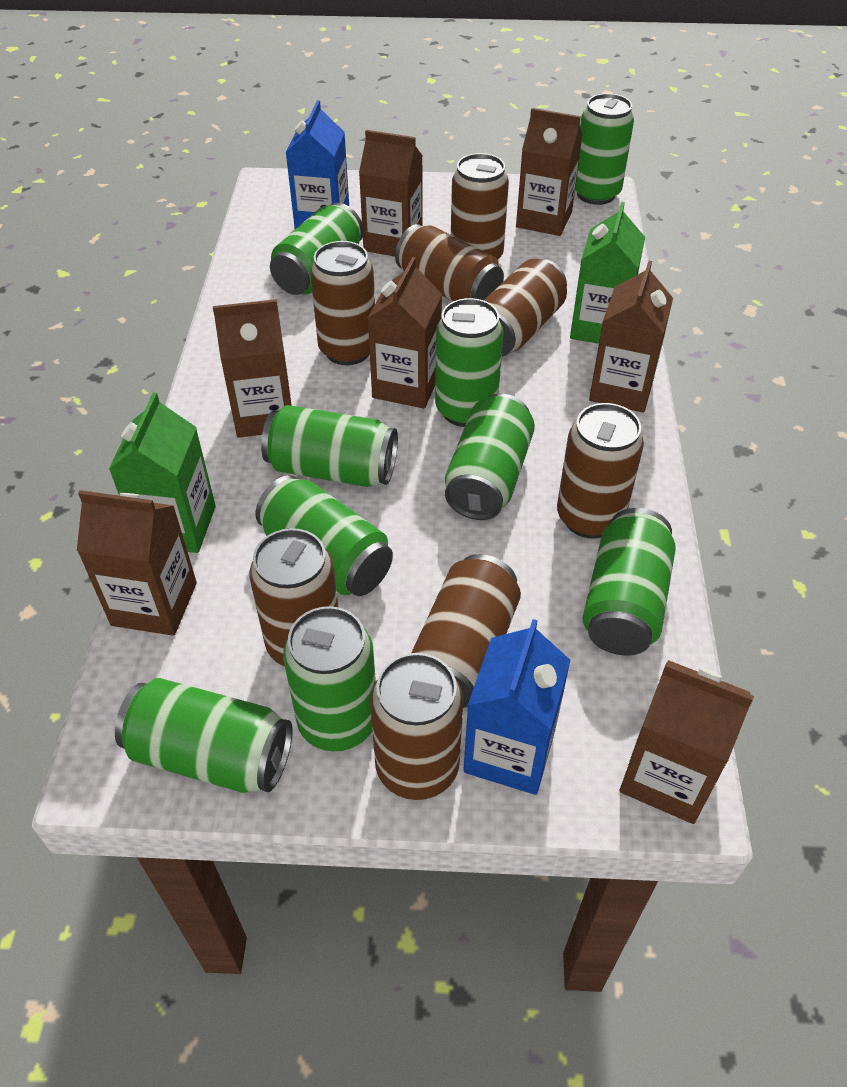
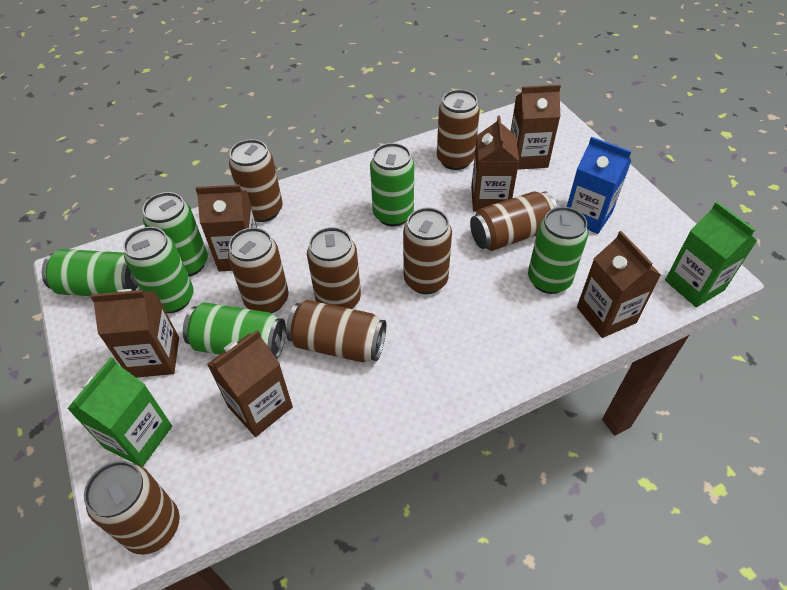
blue carton: [285,100,349,229] [463,619,571,795] = 2 -> [567,137,632,234] = 1
brown carton: [77,490,197,636] [213,299,292,438] [359,130,423,257] [367,257,442,409] [516,108,582,236] [589,261,673,413] [620,660,754,824] = 7 -> [90,289,179,378] [195,185,257,271] [207,330,293,437] [471,115,519,212] [511,85,561,170] [577,231,661,338] = 6
green can: [115,678,293,793] [255,475,393,596] [261,405,398,487] [270,203,364,295] [283,606,376,751] [435,298,504,427] [445,394,535,520] [575,93,634,205] [582,508,676,656] = 9 -> [42,249,140,296] [123,227,194,313] [142,192,208,277] [183,302,286,359] [370,143,414,226] [528,207,588,294] = 6

